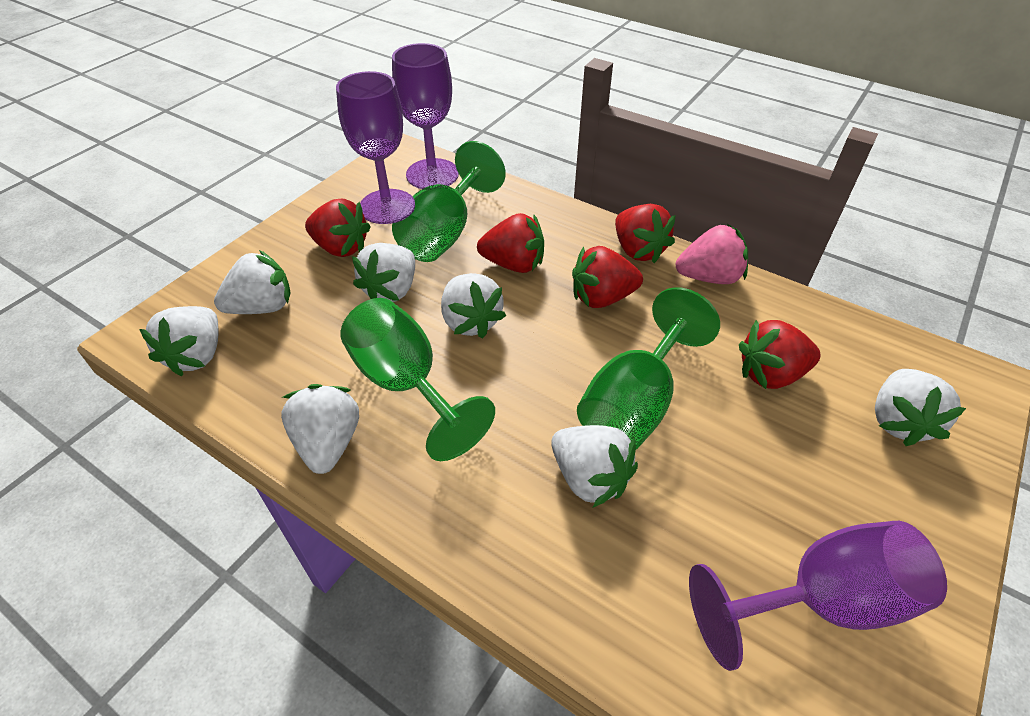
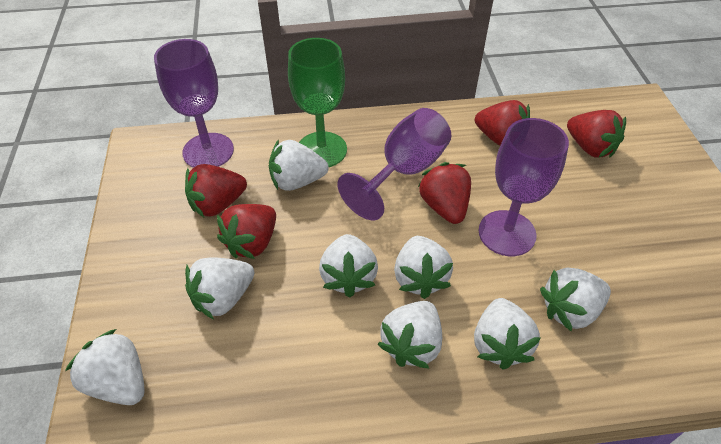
green goblet: [340,298,495,461] [392,141,506,262] [577,287,720,449] = 3 -> [288,38,347,167] = 1
pink strawberry: [676,224,748,284] = 1 -> none = 0
white strawberry: [140,306,218,377] [214,250,291,314] [281,384,359,474] [352,243,415,302] [441,273,506,339] [551,425,638,507] [875,369,966,446] = 7 -> [65,329,145,405] [185,257,254,320] [269,139,329,191] [319,234,378,298] [378,301,442,369] [394,236,453,299] [474,298,541,370] [540,267,611,332] = 8

